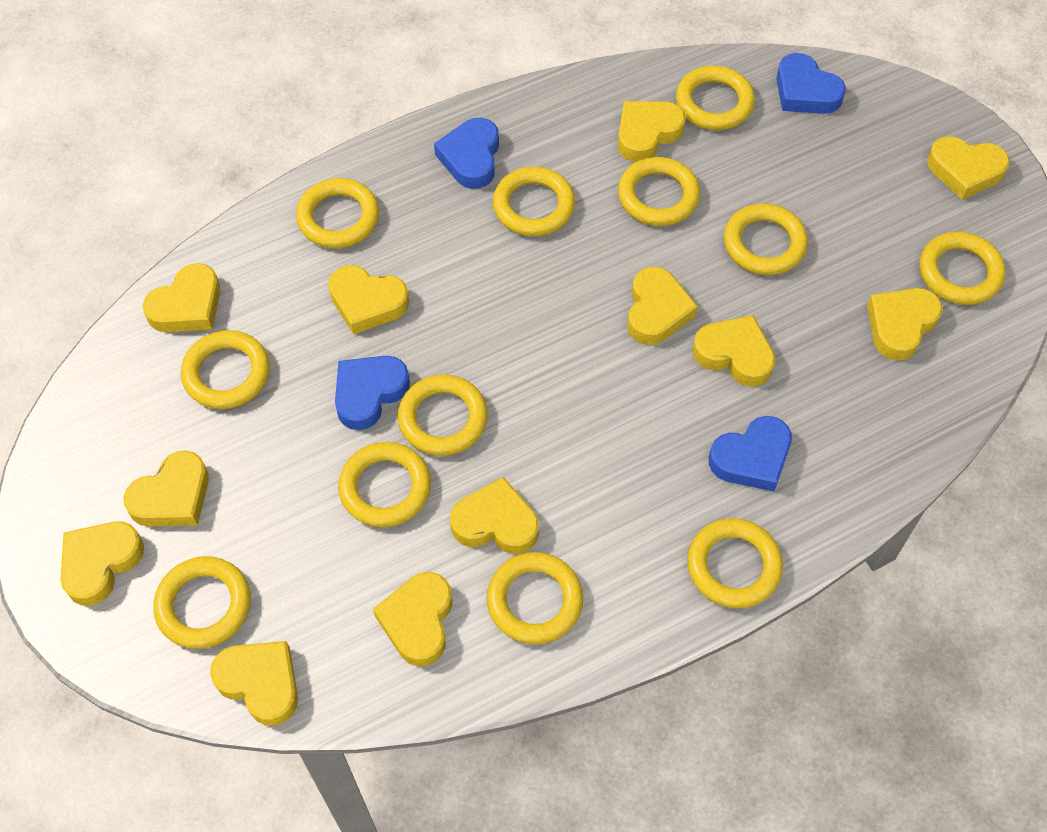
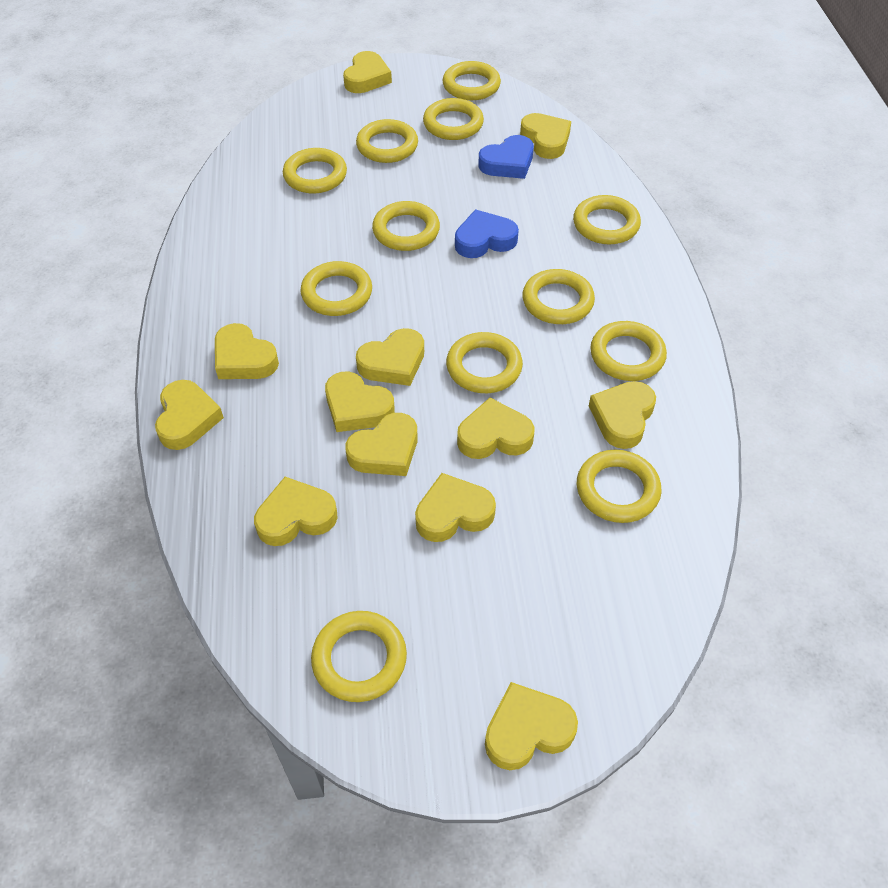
blue heart: [335,356,410,430] [434,118,499,189] [709,416,792,492] [776,53,846,114] = 4 -> [455,209,519,258] [478,135,534,179] = 2

